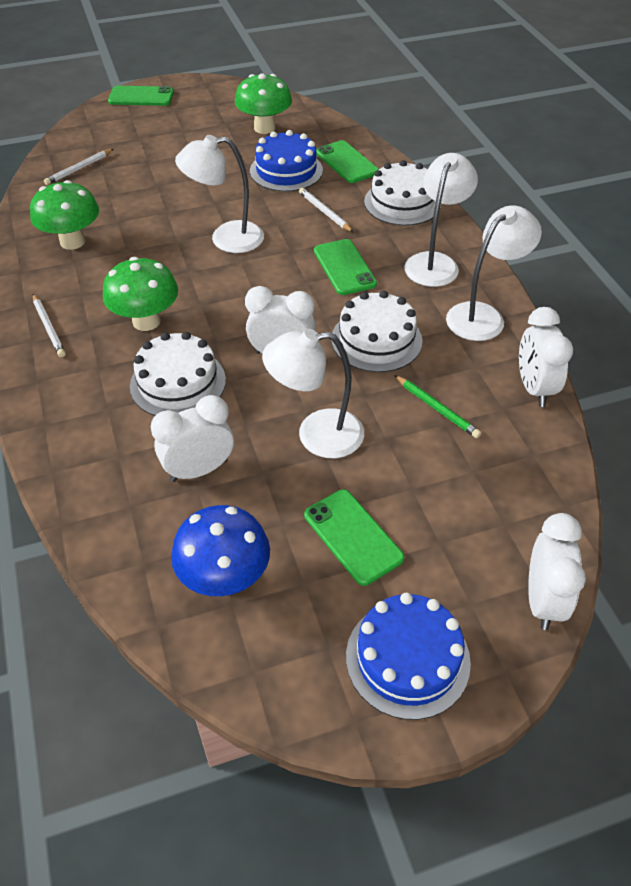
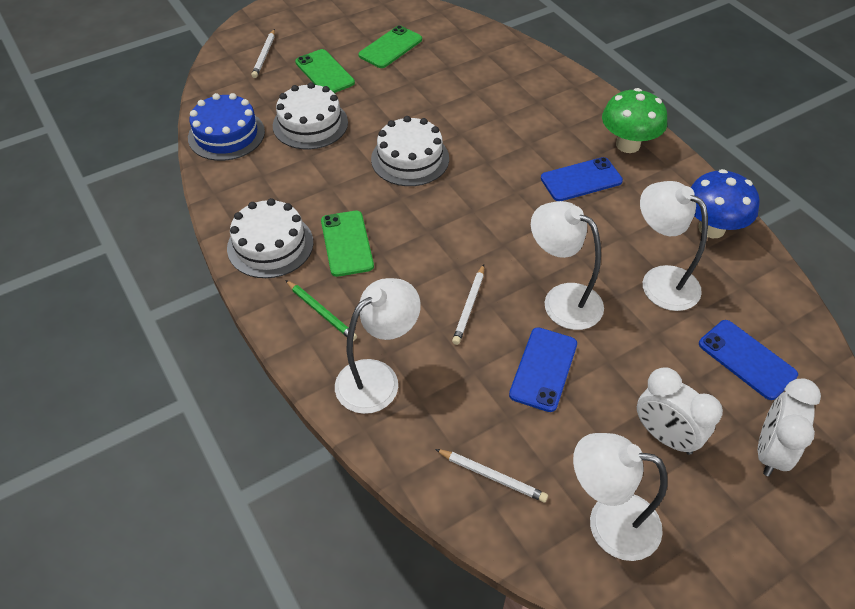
blue cake: [250,130,323,192] [346,593,471,720] = 2 -> [188,93,265,161] = 1
blue phone: none = 0 -> [509,327,577,412] [541,157,623,201] [699,320,798,400] = 3
green mushroom: [30,180,99,250] [103,257,178,331] [235,73,292,134] = 3 -> [602,88,667,153] = 1
green phone: [108,86,174,106] [304,489,404,586] [314,239,377,295] [316,140,379,183] = 4 -> [295,49,355,93] [321,211,374,277] [359,25,422,68] = 3
white clock: [151,395,234,482] [245,286,315,354] [519,307,573,407] [528,513,586,630] = 4 -> [637,367,723,455] [758,378,821,476] = 2

